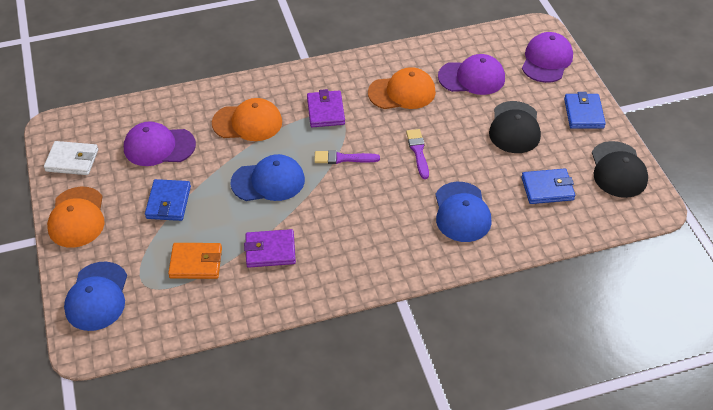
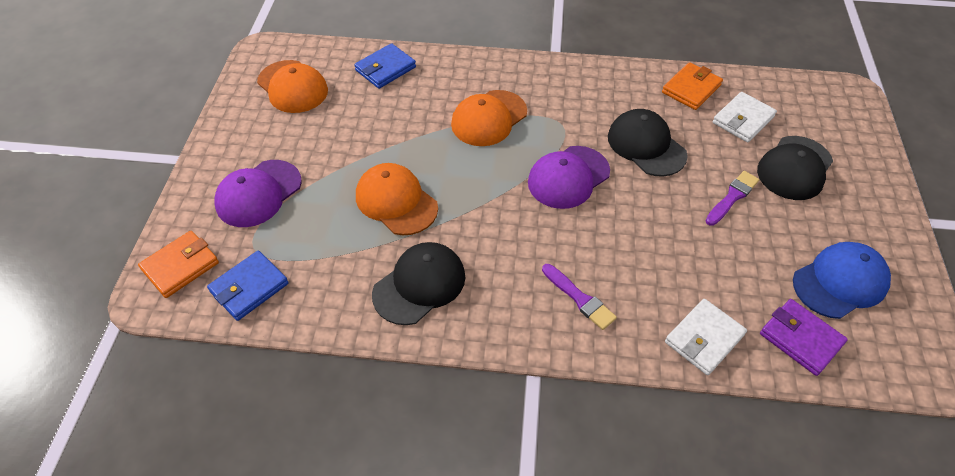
black cap: [489,101,541,153] [592,141,648,198] = 2 -> [372,242,465,325] [608,109,688,177] [757,136,833,200] = 3
blue cap: [64,261,127,331] [230,154,305,201] [435,182,492,242] = 3 -> [793,242,891,319] = 1
blue wallet: [145,179,191,221] [522,168,575,204] [564,92,606,129] = 3 -> [207,251,289,321] [354,43,416,89] = 2
orange wallet: [168,243,222,279] = 1 -> [138,231,219,298] [662,62,723,110] = 2
purple cap: [124,121,196,166] [438,54,505,95] [522,32,573,83] = 3 -> [214,160,302,227] [528,146,610,209] = 2
purple wallet: [244,229,296,268] [307,89,345,127] = 2 -> [760,299,848,376] = 1
white wallet: [44,141,98,175] = 1 -> [665,299,747,375] [713,92,777,142] = 2

